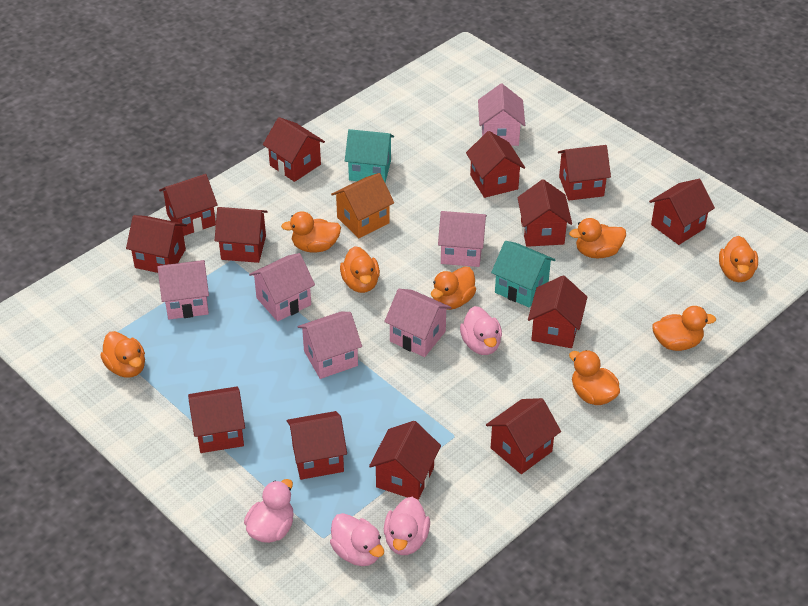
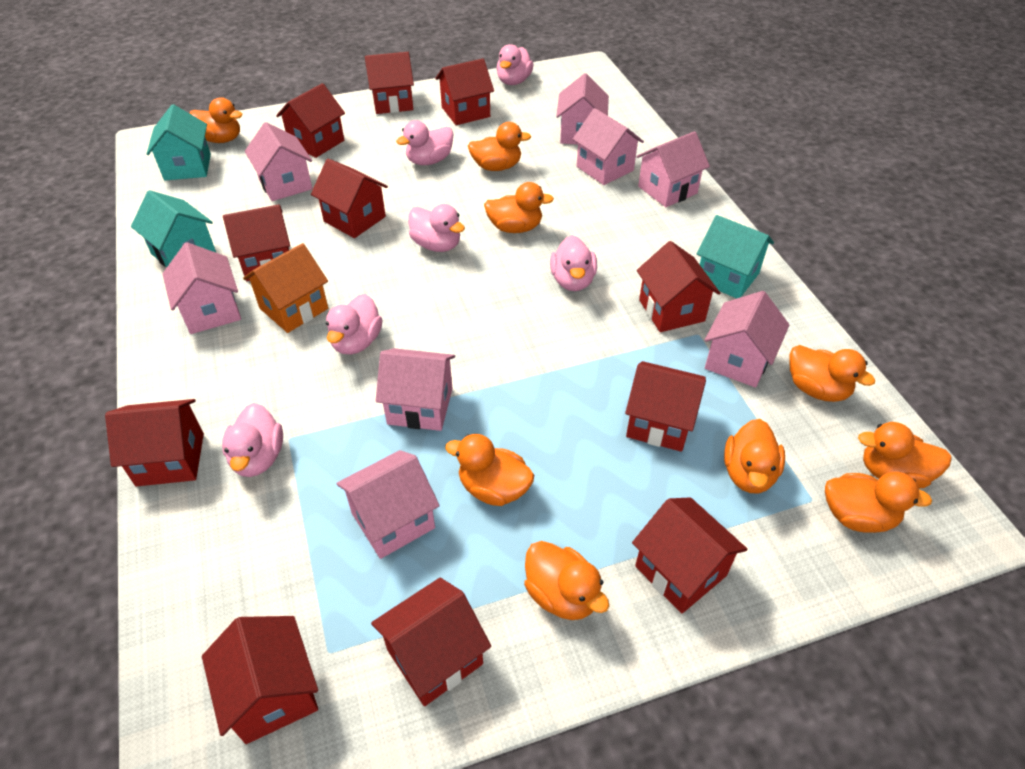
orange duck: [100,331,145,378] [281,211,341,253] [340,246,380,293] [431,267,476,310] [569,218,626,258] [569,350,620,405] [652,306,716,351] [719,236,758,282] = 8 -> [189,97,242,143] [445,434,534,506] [468,122,531,171] [484,182,554,233] [524,541,609,620] [724,419,785,493] [789,345,875,402] [825,471,932,533] [858,422,952,488] = 9
pink duck: [244,479,294,543] [330,513,384,566] [384,497,430,555] [460,306,502,355] = 4 -> [222,403,283,477] [326,294,383,354] [396,120,453,165] [408,204,465,252] [496,44,534,85] [550,235,597,291] = 6
pink house: [157,260,209,320] [249,253,315,322] [298,312,362,379] [384,289,452,357] [438,211,487,267] [478,84,525,146] = 6 -> [163,242,241,334] [245,122,312,201] [336,450,440,559] [376,348,455,431] [556,73,609,145] [573,108,644,185] [636,131,710,207] [705,291,789,388] = 8
red house: [126,215,187,273] [159,174,218,236] [188,386,245,453] [214,207,268,263] [263,117,325,182] [287,411,347,480] [369,421,441,500] [466,131,525,198] [486,398,561,474] [517,179,572,247] [528,276,587,348] [558,145,611,201] [649,179,715,245] = 13 -> [105,399,204,487] [202,616,318,744] [223,204,290,281] [276,83,345,158] [311,159,388,238] [365,52,414,114] [371,578,491,706] [435,58,494,125] [625,361,706,452] [632,497,748,613] [637,241,720,332] = 11
turquoise house: [345,129,394,183] [491,241,555,308] = 2 -> [131,190,216,267] [147,104,211,180] [697,215,774,298] = 3

